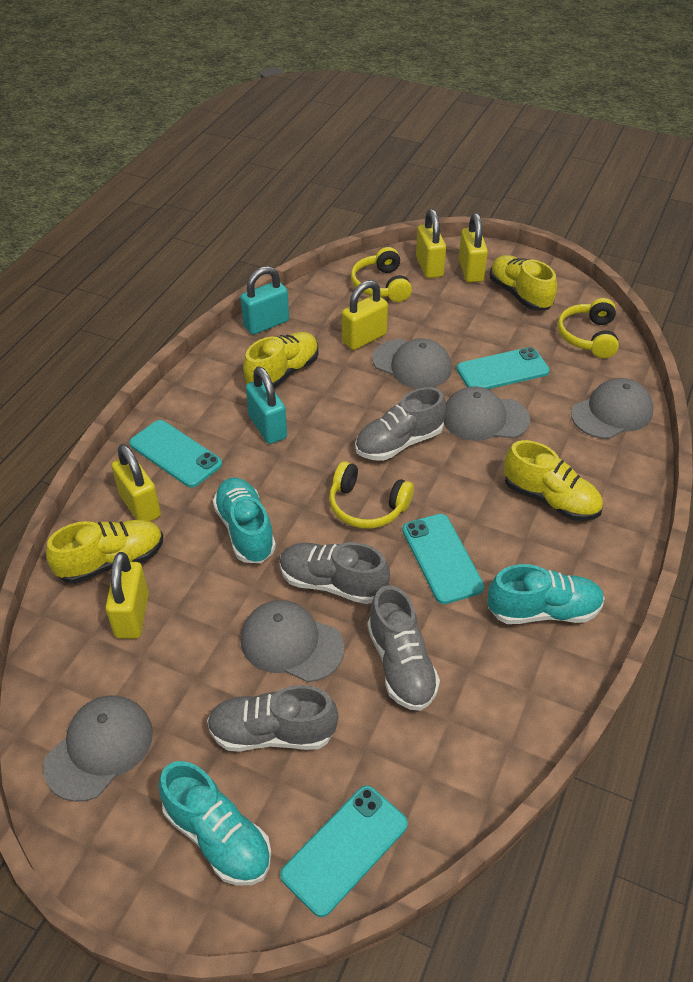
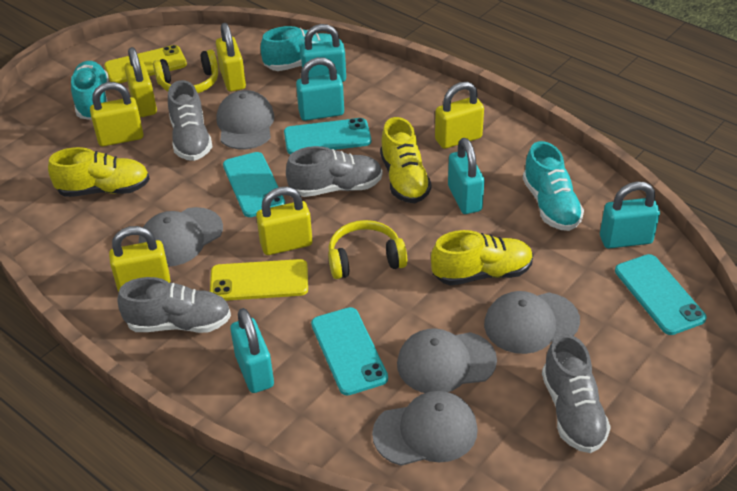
turquoise padlock: [240,266,289,335] [246,366,287,444] = 2 -> [230,308,274,393] [296,57,344,121] [300,24,346,82] [448,138,484,214] [600,181,660,248] = 5
yellow headphones: [329,461,414,529] [351,247,412,302] [558,298,619,358] = 3 -> [153,50,218,93] [328,220,407,279] = 2
yellow padlock: [105,552,149,639] [111,444,161,522] [342,280,388,350] [416,209,446,279] [459,213,488,283] = 5 -> [90,82,144,147] [109,226,171,292] [124,47,157,117] [216,23,246,92] [256,187,312,255] [435,82,484,149] = 6
yellow phone: none = 0 -> [104,45,187,83] [210,259,308,301] = 2
yellow shoe: [46,520,163,584] [243,332,319,388] [490,255,557,311] [504,440,603,521] = 4 -> [48,147,150,197] [380,117,432,203] [431,230,533,285] = 3

